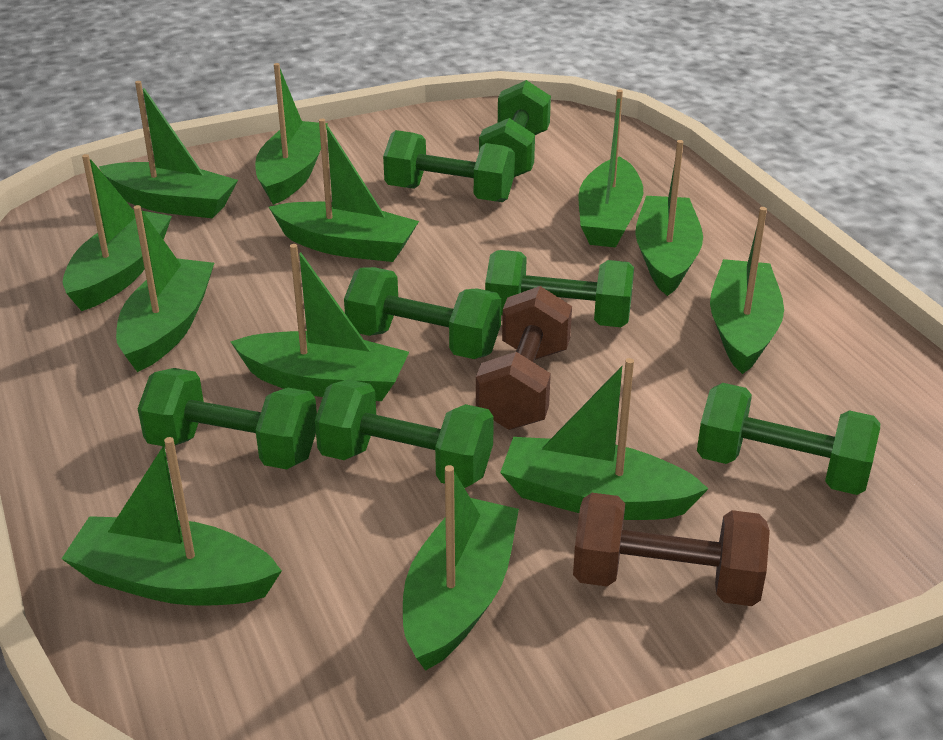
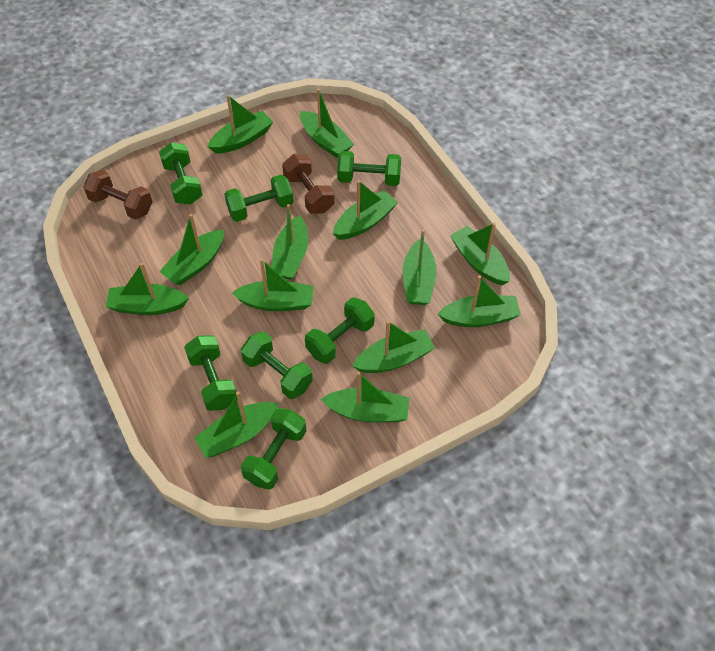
green boat: [62,437,282,606] [63,154,172,311] [98,81,238,218] [116,205,214,372] [230,244,409,401] [255,63,328,205] [269,119,419,262] [403,465,519,671] [500,358,709,520] [578,89,643,248] [635,140,703,296] [710,207,784,374] = 12 -> [106,263,189,315] [159,214,224,285] [194,392,279,458] [207,95,273,153] [232,259,313,311] [272,204,308,280] [300,89,354,158] [321,372,409,422] [333,180,398,240] [352,321,435,373] [403,229,437,305] [438,275,521,327] [450,223,510,285] = 13

